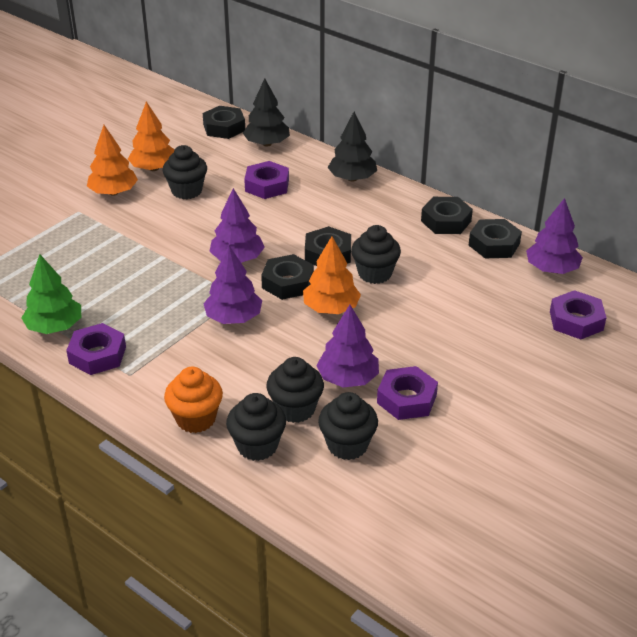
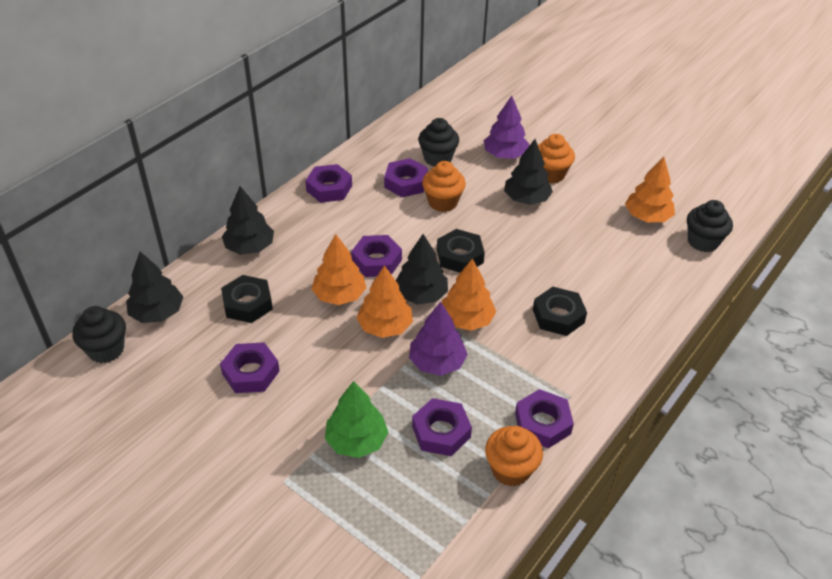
black cupcake: [162,145,207,199] [226,393,286,461] [266,357,324,423] [318,392,378,460] [351,225,401,284] = 5 -> [72,306,126,363] [418,118,459,167] [687,200,733,252] = 3
black nut: [203,106,245,139] [261,254,314,300] [305,226,351,266] [421,197,473,234] [469,219,522,258] = 5 -> [221,275,273,323] [437,229,485,273] [533,287,587,336] = 3
black tree: [243,78,290,147] [328,112,377,182] = 2 -> [126,252,183,323] [222,186,274,255] [396,234,448,304] [504,139,553,205] = 4
orange cupcake: [164,366,223,433] = 1 -> [422,161,466,212] [485,426,543,487] [538,134,575,183] = 3
orange tree: [87,125,138,196] [128,102,175,171] [303,237,361,314] = 3 -> [311,234,366,305] [356,265,413,338] [442,259,496,331] [625,157,675,222] = 4
purple nut: [66,323,126,375] [244,161,289,199] [377,366,438,420] [550,290,606,339] = 4 -> [220,342,280,393] [305,164,352,203] [351,235,402,277] [384,158,428,197] [412,398,472,456] [515,389,574,448] = 6
purple tree: [203,246,262,324] [209,188,265,263] [316,305,379,388] [526,198,583,274] = 4 -> [409,302,468,376] [484,96,529,159] = 2

